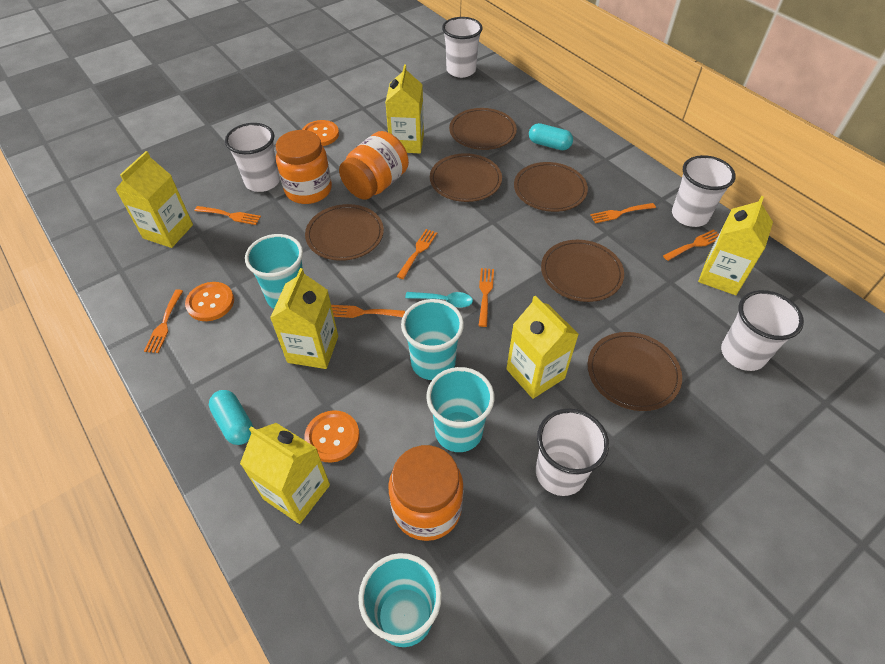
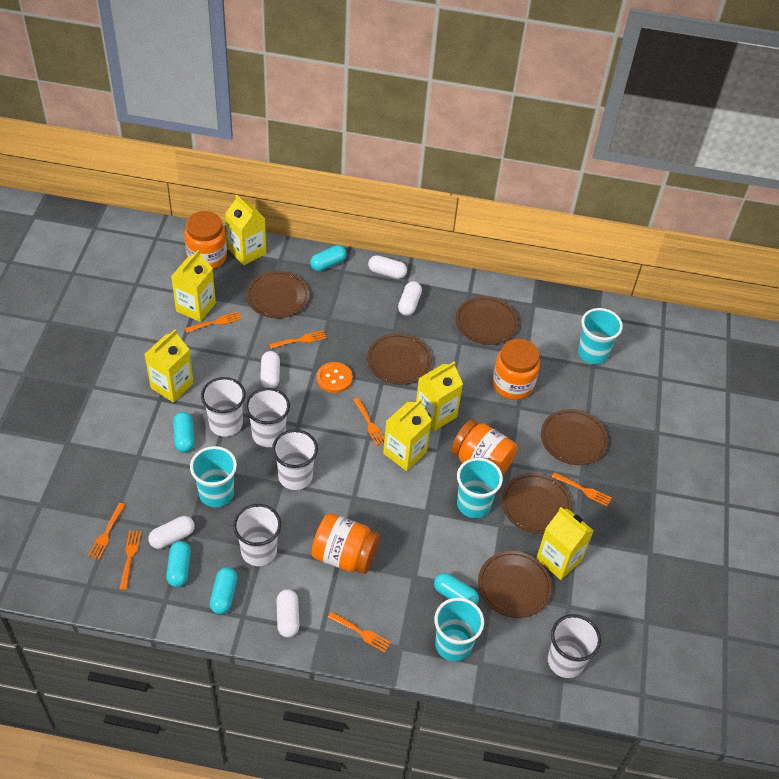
orange button: [185,282,234,321] [302,120,339,146] [304,410,360,463] = 3 -> [317,362,353,393] = 1
orange jar: [276,130,332,204] [339,131,409,200] [388,445,463,541] = 3 -> [184,211,227,269] [312,513,380,574] [451,419,517,476] [493,339,540,400] = 4
turquoise capsule: [209,390,253,445] [529,123,573,150] = 2 -> [166,541,191,587] [173,412,195,452] [210,567,238,614] [310,245,347,271] [434,573,479,605] = 5
turquoise spoon: [405,292,473,308] = 1 -> none = 0
white capsule: none = 0 -> [148,516,195,549] [260,351,280,388] [277,589,299,637] [368,255,407,279] [398,281,422,316] = 5

